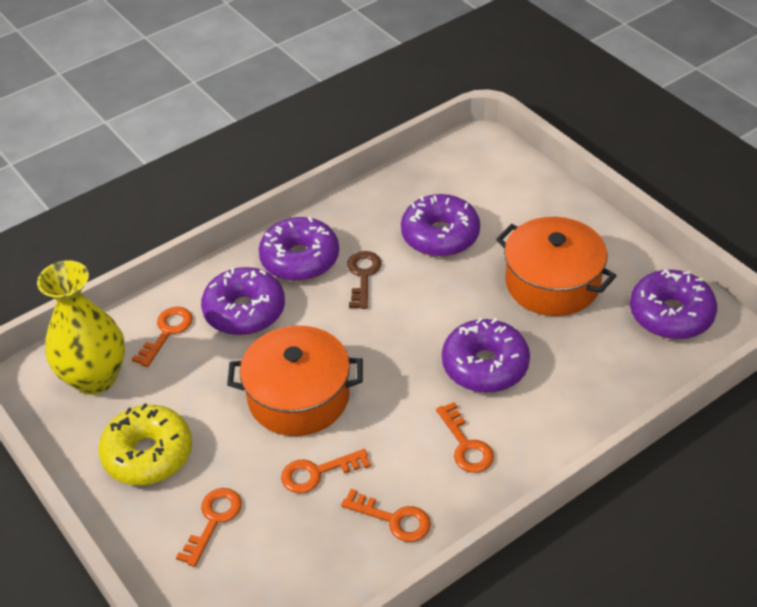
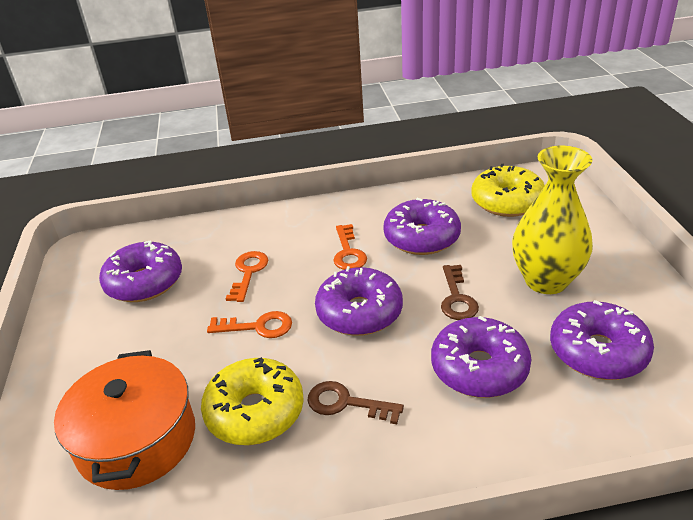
brown key: [347,251,381,309] = 1 -> [307,381,404,424] [441,265,479,320] = 2
orange key: [132,307,193,367] [176,488,242,567] [281,449,371,493] [341,489,431,542] [436,402,494,473] = 5 -> [207,311,292,338] [226,251,268,302] [334,224,367,270] = 3
orange pot: [227,326,363,436] [496,217,616,316] = 2 -> [54,350,195,490] = 1
yellow donut: [99,403,192,485] = 1 -> [201,357,304,445] [471,164,545,217] = 2

